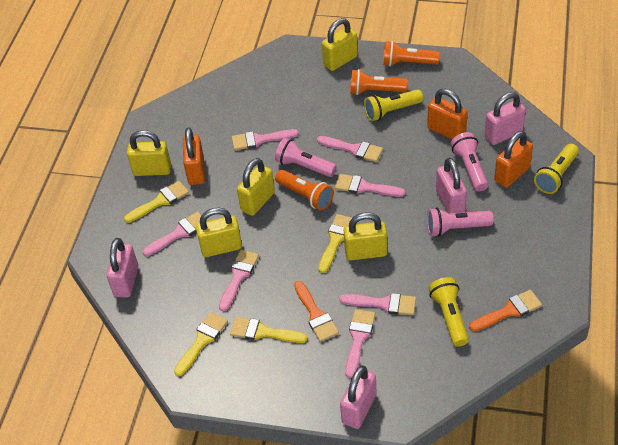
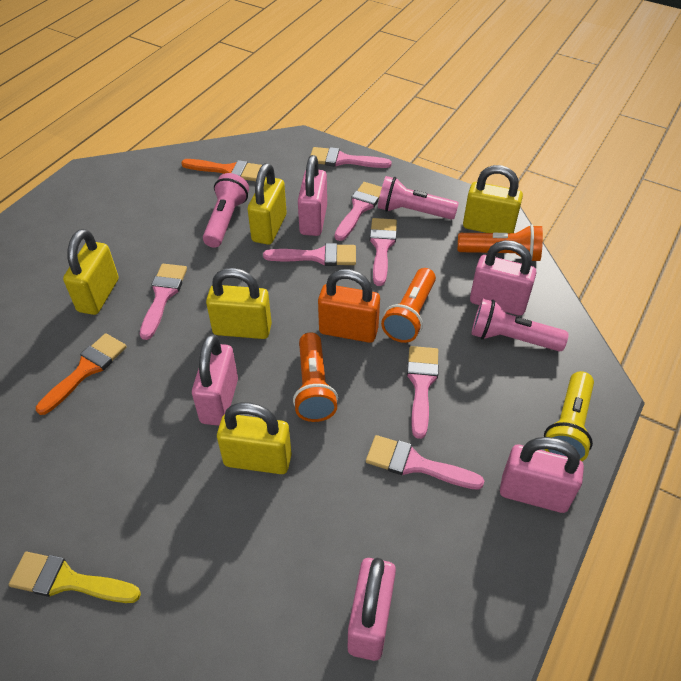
orange padlock: [183,127,205,185] [427,89,468,139] [494,131,533,188] = 3 -> [318,269,380,343] = 1
pink padlock: [106,238,138,298] [340,366,377,429] [436,158,467,214] [484,92,526,145] = 4 -> [192,334,238,426] [298,155,327,236] [348,558,396,661] [470,240,536,316] [500,437,584,513] = 5
yellow brush: [124,181,189,223] [174,312,228,376] [230,317,307,343] [318,214,352,273] = 4 -> [9,552,141,603] = 1
yellow flashlight: [364,89,423,121] [429,277,469,347] [534,144,579,194] = 3 -> [544,371,594,461] = 1

